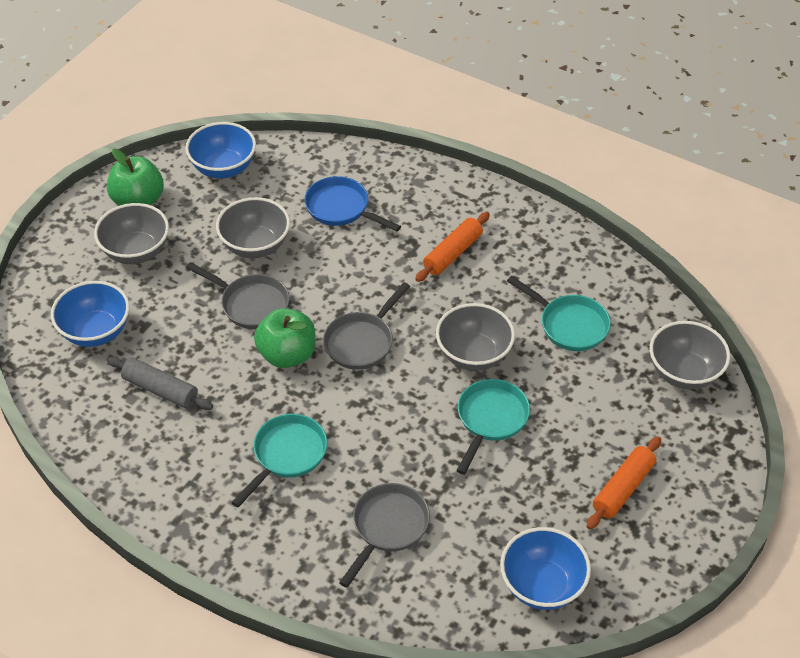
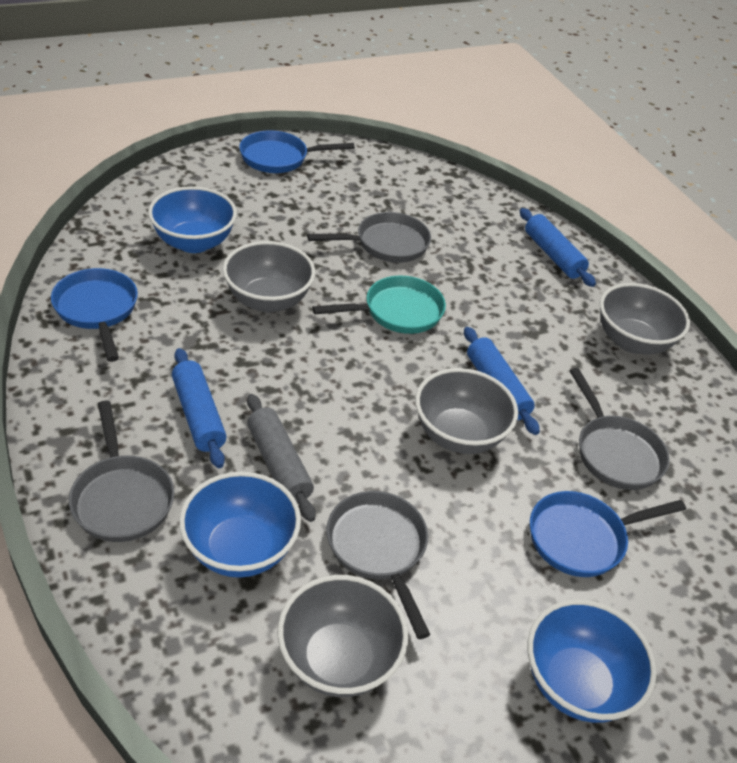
blue pan: [304,176,401,232] = 1 -> [51,268,138,362] [239,130,355,173] [530,491,686,577] = 3
blue rolling pin: none = 0 -> [172,348,227,468] [464,327,540,435] [520,208,596,287] = 3
green apple: [107,149,164,206] [254,308,315,368] = 2 -> none = 0
grey pan: [186,262,289,329] [323,282,410,370] [339,483,430,588] = 3 -> [69,400,174,542] [307,212,431,263] [327,491,430,639] [570,368,670,490] = 4
orange rolling pin: [415,212,490,282] [587,436,661,529] = 2 -> none = 0
turquoise pan: [231,414,327,508] [457,379,530,475] [507,276,611,351] = 3 -> [312,275,446,334] = 1

